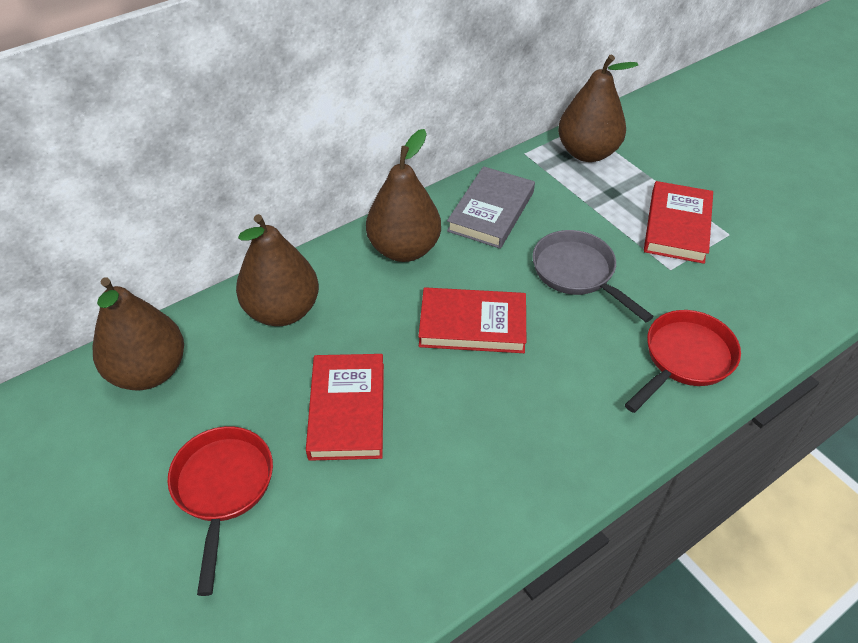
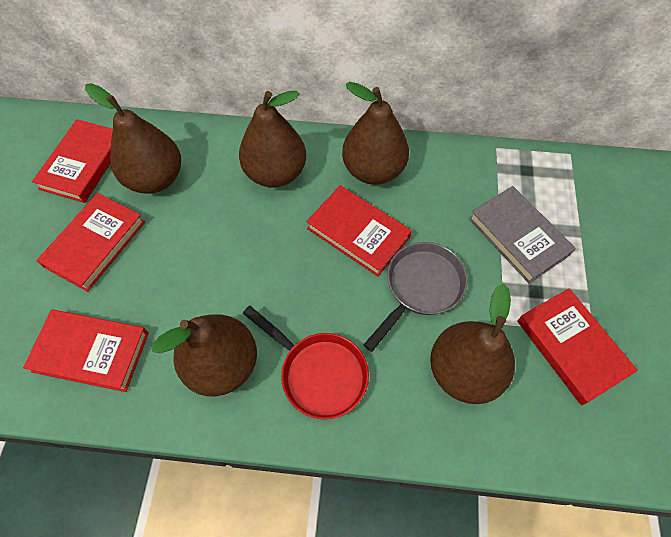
brown pear: [92,277,184,390] [236,214,319,326] [366,129,441,262] [558,55,638,162] = 4 -> [85,83,181,194] [152,314,257,396] [239,91,306,188] [342,82,409,185] [430,283,515,404] = 5
red book: [306,354,384,461] [418,287,526,353] [644,181,713,264] = 3 -> [23,309,149,392] [32,119,113,203] [36,193,145,292] [306,185,412,277] [517,288,638,405] = 5
red pan: [168,426,273,596] [625,310,741,413] = 2 -> [243,306,369,420] = 1

